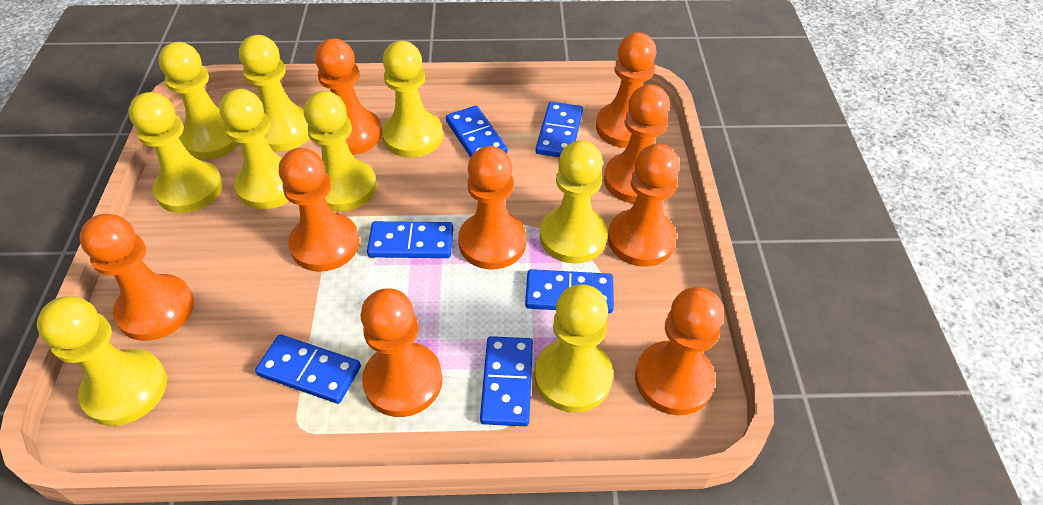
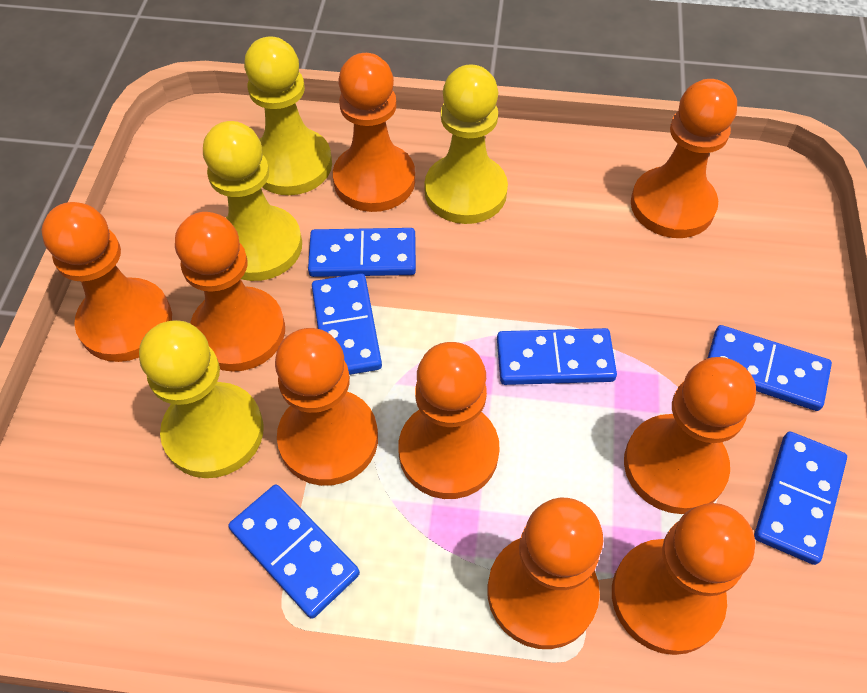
yellow pawn: [37,296,167,426] [128,92,223,213] [158,42,240,159] [219,89,289,209] [239,35,310,152] [304,91,377,211] [382,41,443,158] [534,284,613,413] [540,141,608,264] = 9 -> [139,320,264,478] [203,121,302,281] [244,36,332,195] [425,64,508,224] = 4

